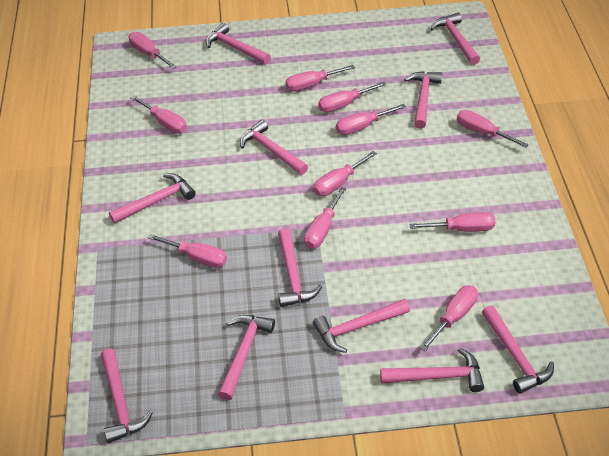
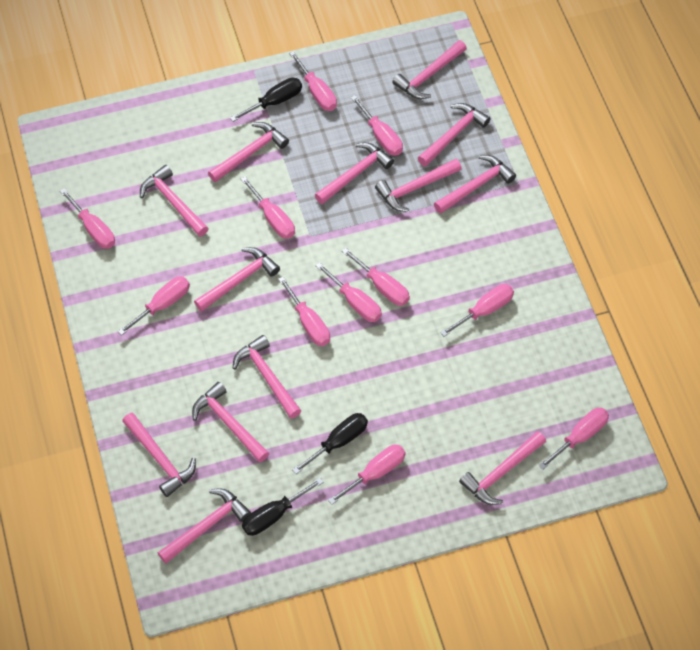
black screwdriver: none = 0 -> [230,77,302,122] [242,478,324,536] [293,413,368,474] = 3
pink hammer: [101,349,153,443] [109,174,196,224] [206,23,271,64] [218,315,275,400] [240,120,308,175] [278,229,322,307] [313,299,410,353] [380,348,484,392] [404,71,442,129] [431,13,480,65] [482,305,554,394] = 11 -> [122,413,196,497] [140,165,209,237] [158,488,251,564] [192,382,269,462] [194,247,280,312] [208,122,289,182] [233,335,301,419] [315,142,394,205] [375,159,462,212] [392,40,467,99] [418,103,491,167] [434,155,516,214] [459,431,546,505] = 13

